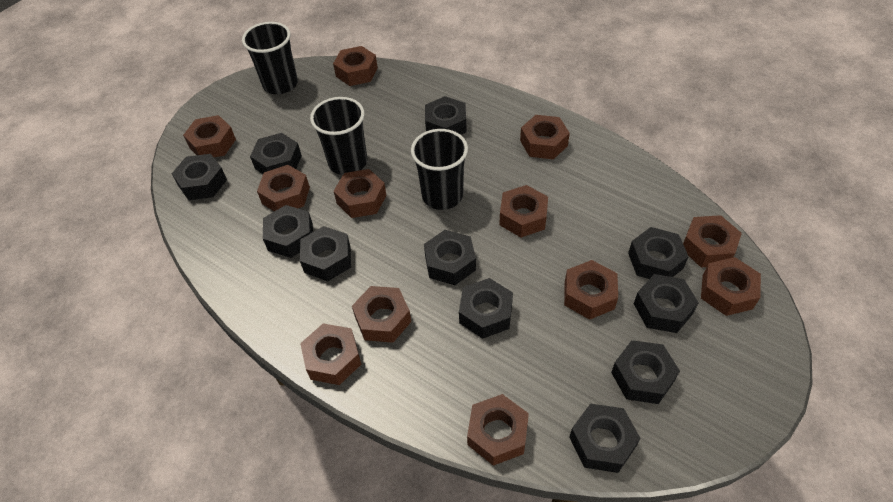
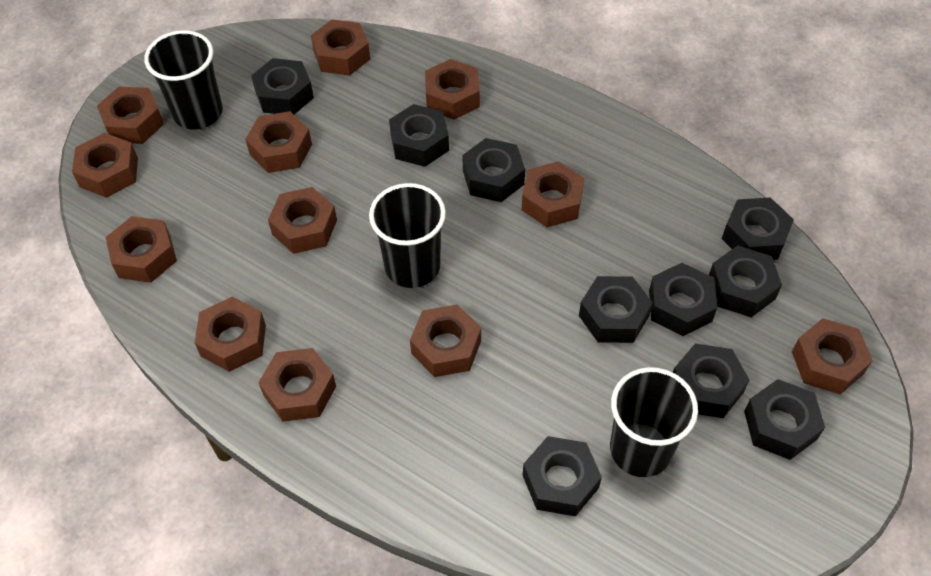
black nut: [172,154,227,200] [250,133,302,174] [263,205,313,258] [300,226,351,281] [424,230,476,285] [425,96,467,135] [459,278,513,339] [569,403,641,473] [611,340,680,404] [628,227,689,279] [634,274,699,333] = 11 -> [251,58,314,115] [389,104,449,167] [462,138,525,202] [523,436,602,516] [579,276,653,343] [649,263,717,336] [673,343,749,418] [709,246,782,317] [722,197,794,260] [744,379,825,460] = 10

